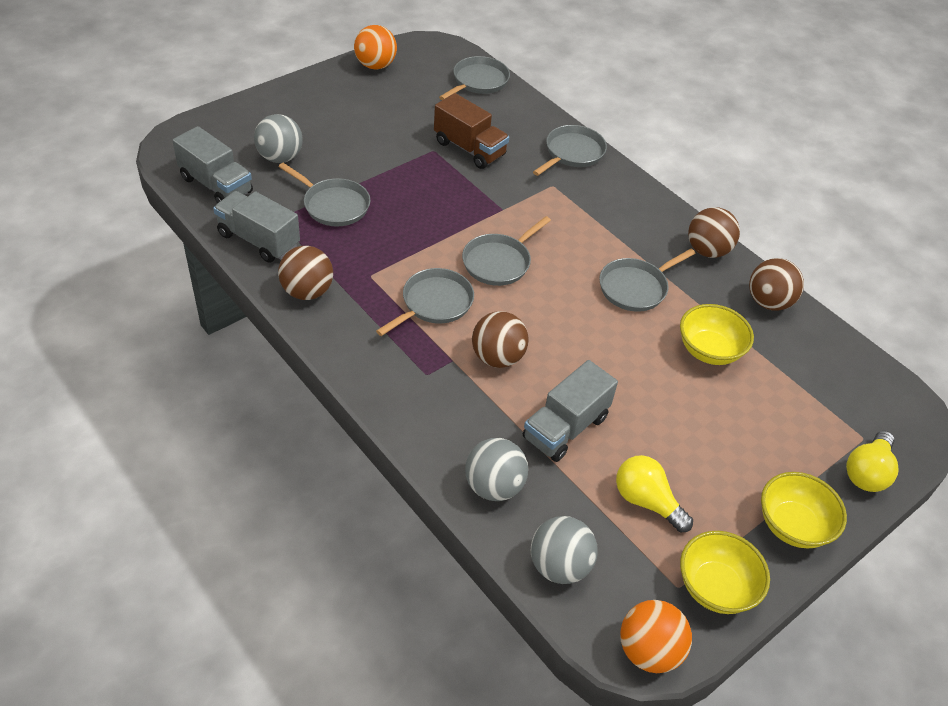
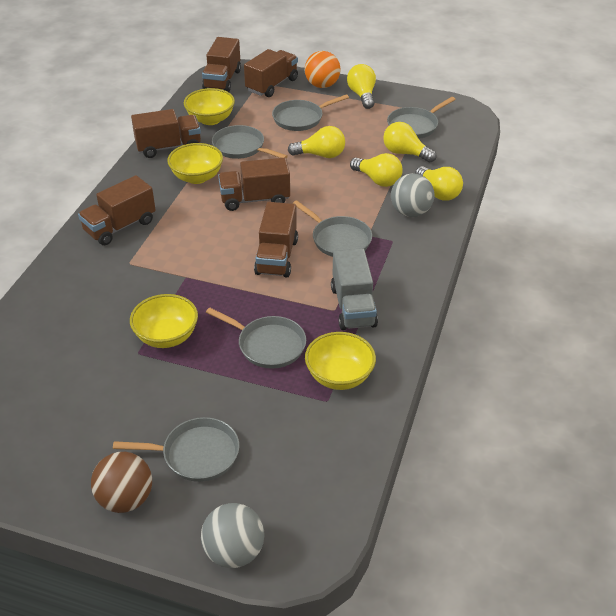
brown ball: [278,246,333,300] [472,311,529,368] [688,207,740,258] [749,258,804,311] = 4 -> [91,452,152,513] = 1
brown truck: [434,93,509,169] = 1 -> [78,175,156,245] [131,109,201,158] [202,37,241,92] [218,158,290,211] [244,49,298,97] [254,202,298,277] = 6
grey ball: [254,114,303,163] [465,438,528,501] [531,516,598,584] = 3 -> [201,503,264,568] [391,173,434,217] = 2
grey truck: [172,126,253,203] [213,191,300,263] [523,360,618,462] = 3 -> [331,248,378,330] = 1
orange ball: [354,25,397,70] [620,600,692,673] = 2 -> [305,51,341,88] = 1
yellow bowl: [680,304,754,365] [680,531,770,614] [761,472,847,548] = 3 -> [130,294,198,348] [167,143,223,184] [184,88,235,125] [305,332,376,390] = 4
yellow light bulb: [616,455,693,532] [846,431,899,492] = 2 -> [288,126,345,158] [347,64,376,109] [350,153,403,187] [383,122,436,162] [415,166,463,201] = 5

